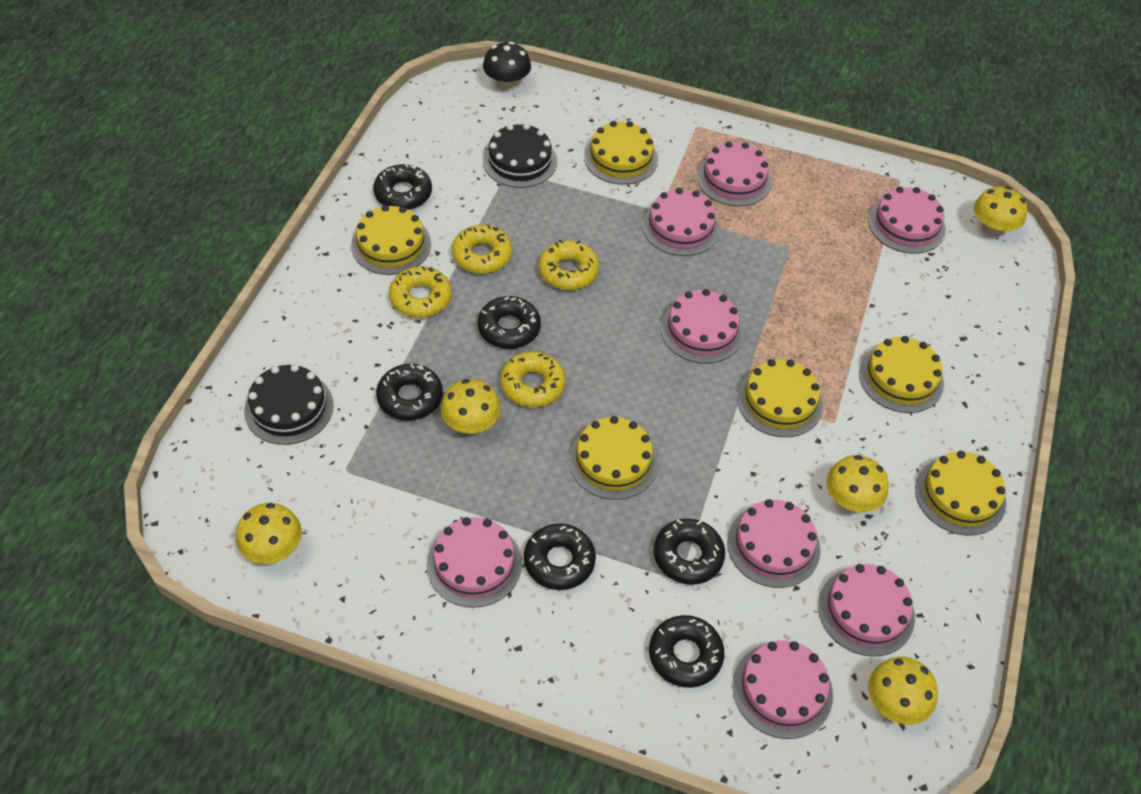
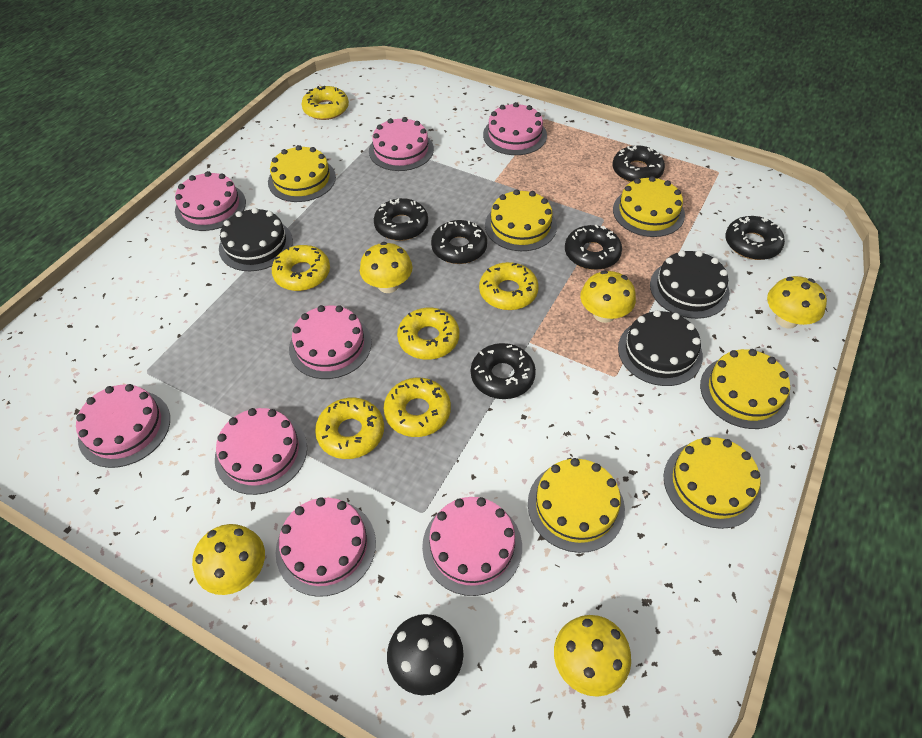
black cake: [244,364,334,445] [483,123,557,188] = 2 -> [219,208,293,271] [618,310,703,386] [650,250,730,319] = 3
yellow donut: [389,266,452,318] [452,225,512,274] [500,351,566,407] [538,240,599,290] = 4 -> [272,245,330,291] [301,86,349,120] [315,397,384,459] [383,378,451,437] [397,308,459,360] [479,262,539,310] = 6

